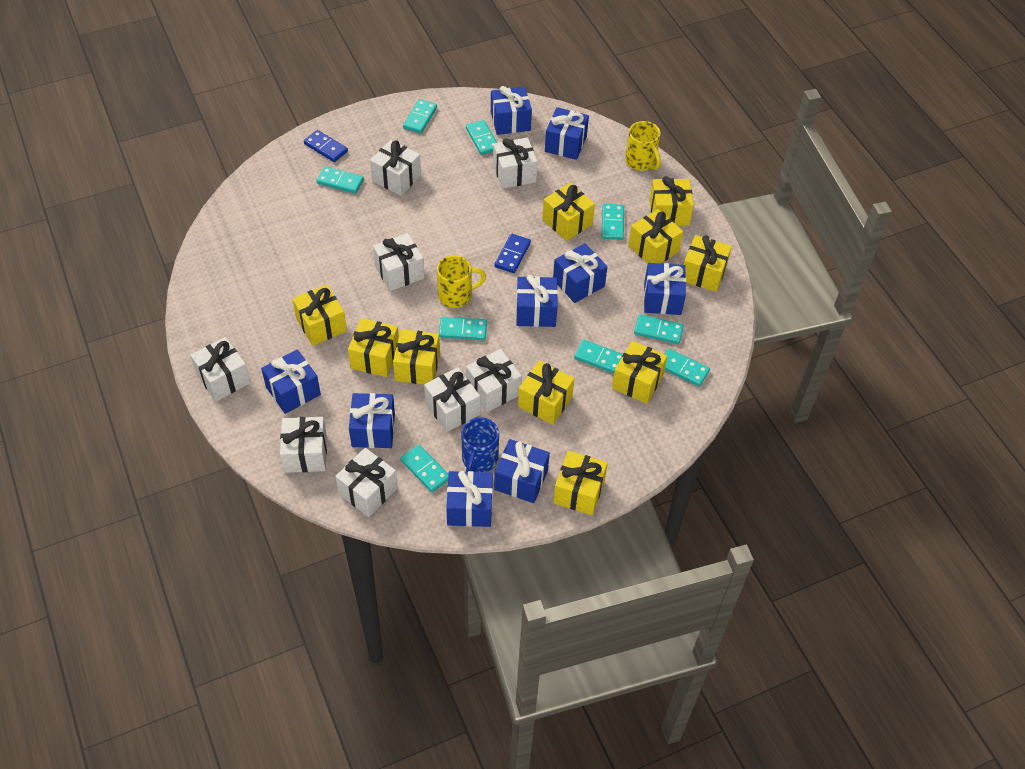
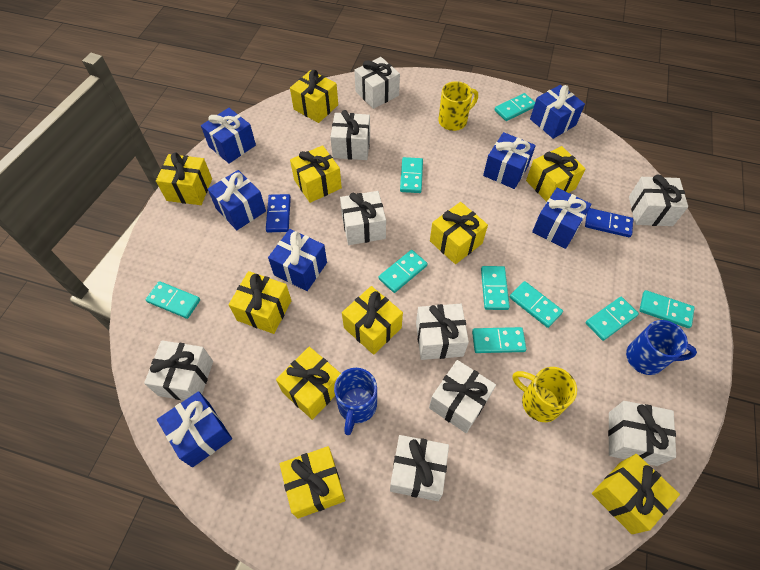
blue gift: [261,349,321,414] [349,393,395,448] [446,471,493,527] [491,86,532,135] [494,439,550,503] [516,275,558,327] [545,107,589,160] [553,243,607,303] [644,263,686,315] = 9 -> [157,391,232,467] [201,108,256,163] [208,170,266,230] [268,229,327,291] [483,132,536,189] [530,85,585,139] [532,188,591,249] = 7
blue mug: [462,417,499,472] = 1 -> [334,368,377,435] [626,320,697,375] = 2
white gift: [190,337,251,401] [280,417,327,473] [335,448,398,517] [370,140,421,196] [373,233,424,291] [424,367,480,432] [466,349,522,412] [493,137,538,189] = 8 -> [144,340,213,400] [330,110,370,160] [340,191,386,245] [354,57,400,109] [390,435,449,501] [416,304,469,360] [429,360,496,433] [608,401,676,466] [629,175,688,226] = 9

